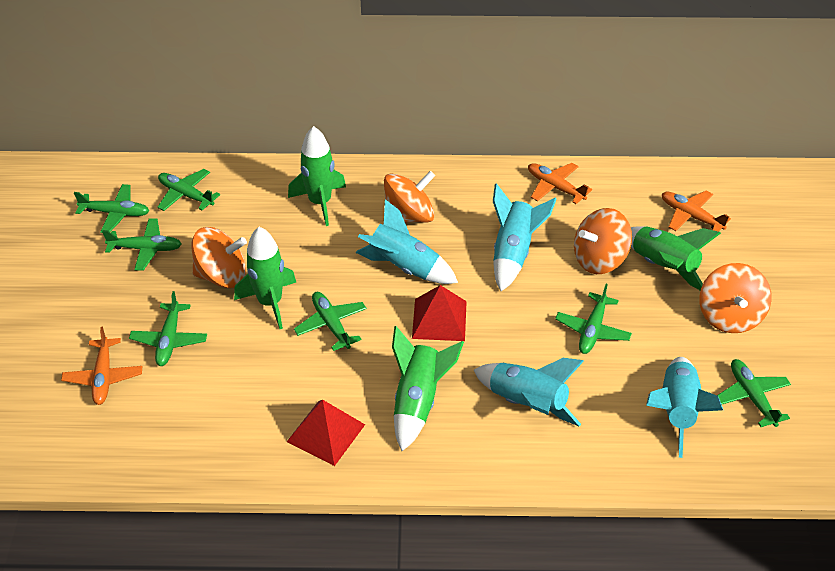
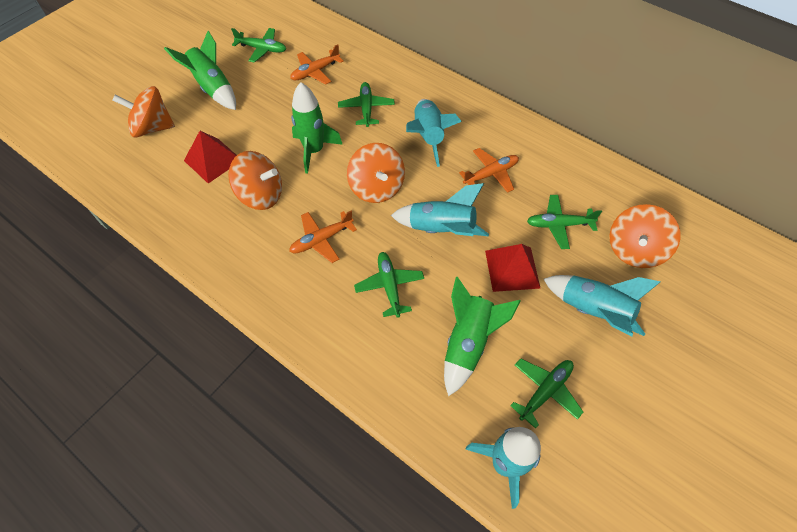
green plane: [74,184,149,233] [102,218,182,271] [129,291,207,366] [158,169,220,211] [294,292,367,351] [555,284,632,354] [717,359,791,427] = 7 -> [231,28,286,63] [338,82,395,127] [354,252,424,318] [510,358,583,429] [527,195,602,249] = 5
green rocket: [234,227,296,329] [288,126,346,226] [392,326,464,451] [631,227,721,291] = 4 -> [164,31,236,110] [291,82,343,174] [444,277,521,396] = 3

